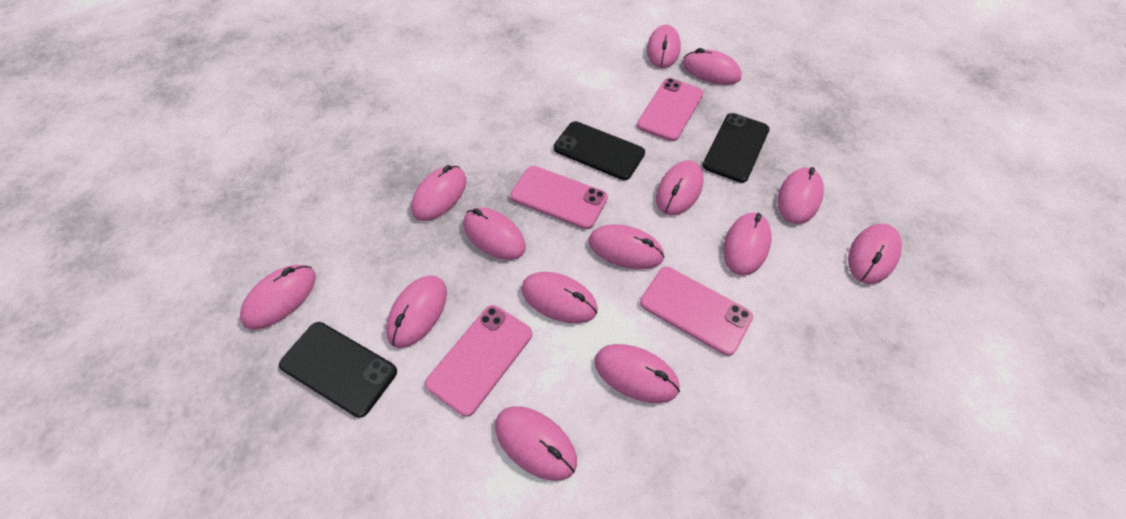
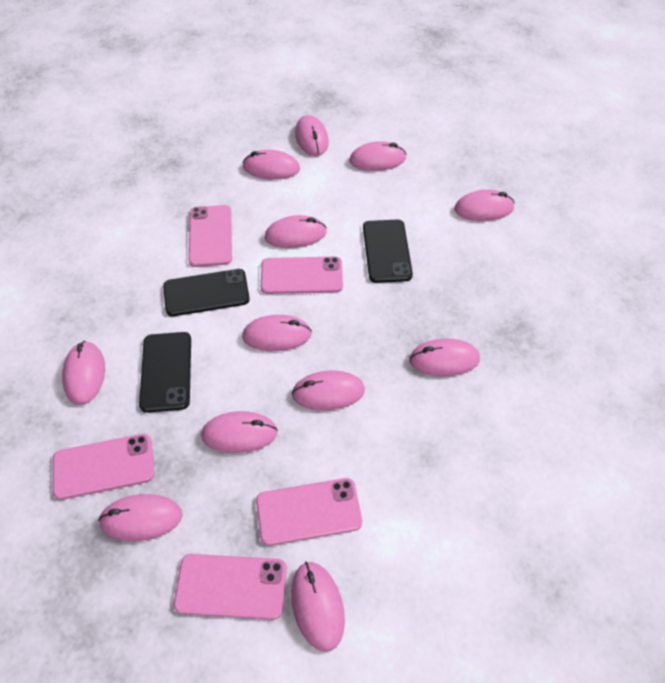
pink mouse: [240,265,316,330] [386,275,447,348] [411,165,466,221] [463,207,526,260] [495,406,577,481] [521,272,598,324] [589,224,665,269] [594,344,680,403] [647,25,681,68] [656,160,703,215] [682,48,742,85] [723,212,771,276] [778,167,824,224] [848,224,902,284] = 14 -> [62,341,105,405] [98,494,183,541] [201,411,278,453] [242,150,300,180] [242,315,312,351] [265,215,327,248] [291,370,365,410] [291,562,345,652] [295,115,329,156] [349,141,406,171] [409,339,480,376] [454,190,515,221] = 12
pink phone: [425,305,532,417] [510,166,608,229] [637,78,704,141] [640,267,753,356] = 4 -> [53,434,154,500] [174,554,287,620] [189,205,232,267] [256,478,362,546] [261,257,343,294] = 5

